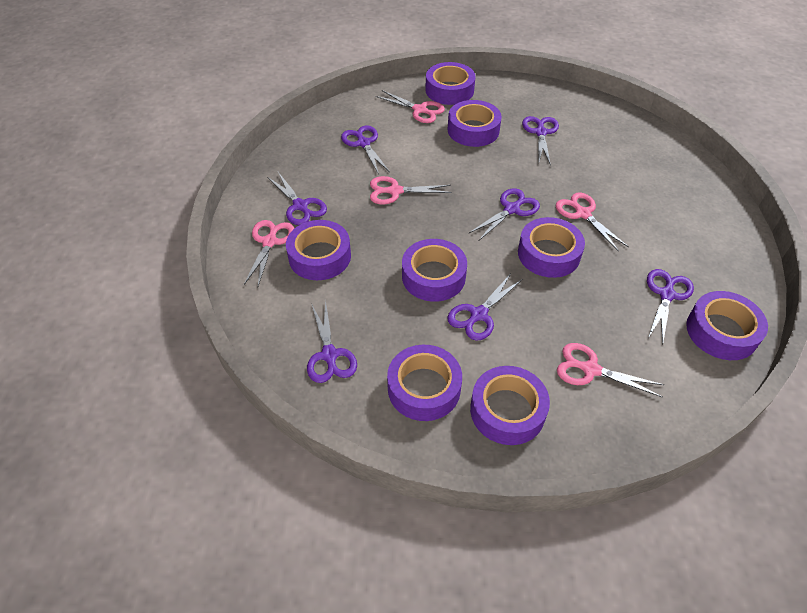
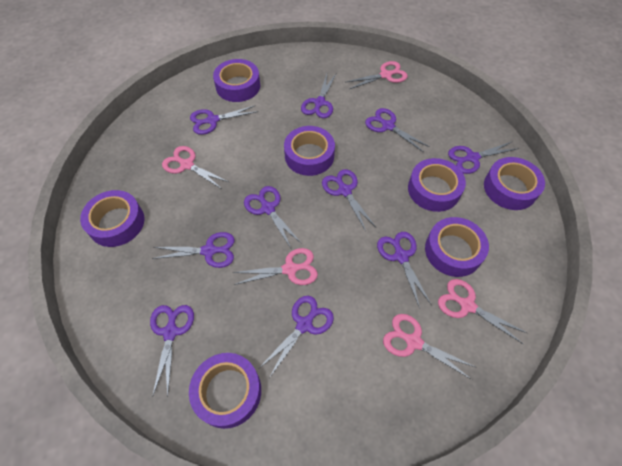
purple scissors: [267,172,327,225] [307,300,357,383] [341,126,390,174] [447,273,523,341] [469,188,540,240] [522,116,559,166] [647,269,694,344] = 7 -> [150,305,194,397] [152,232,235,268] [190,105,258,135] [244,186,302,248] [258,296,334,378] [301,74,336,118] [322,169,376,231] [365,108,430,152] [377,232,431,309] [448,141,519,174] = 10
purple tape: [286,220,351,280] [387,345,462,421] [402,239,467,302] [425,62,476,105] [448,100,502,147] [470,366,550,445] [518,217,585,278] [686,291,768,360] = 8 -> [80,190,144,247] [189,353,261,429] [213,59,260,102] [284,126,335,176] [408,158,466,212] [425,217,489,277] [484,157,545,210] = 7

